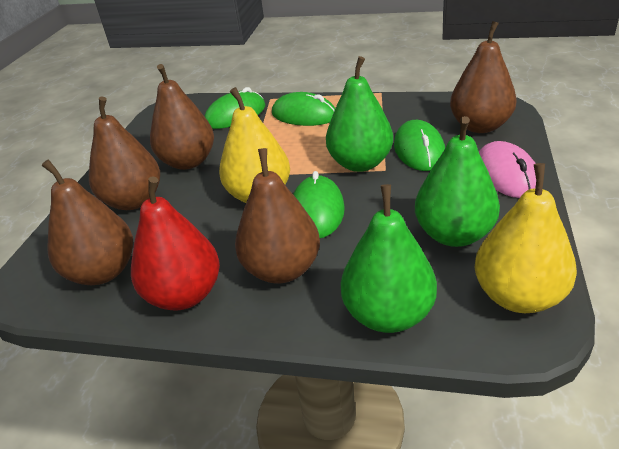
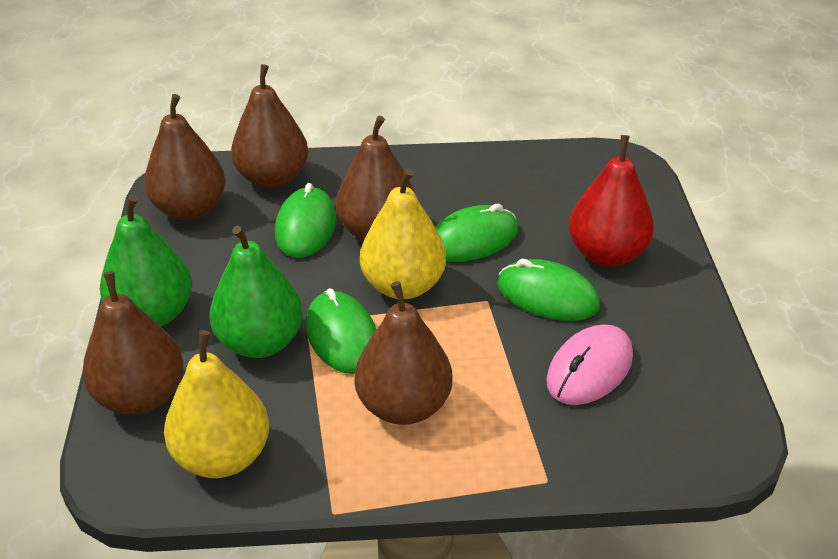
green pear: [326,56,393,172] [341,184,437,333] [415,116,500,247] = 3 -> [100,195,192,326] [210,226,303,358] = 2

